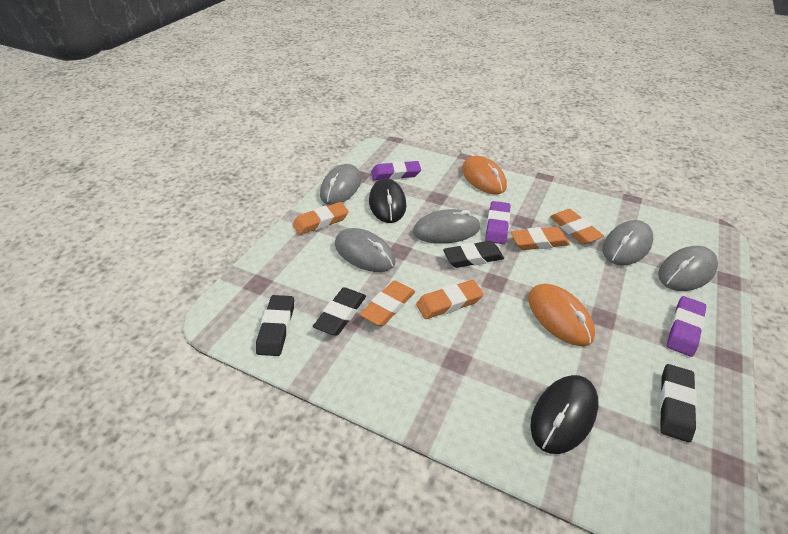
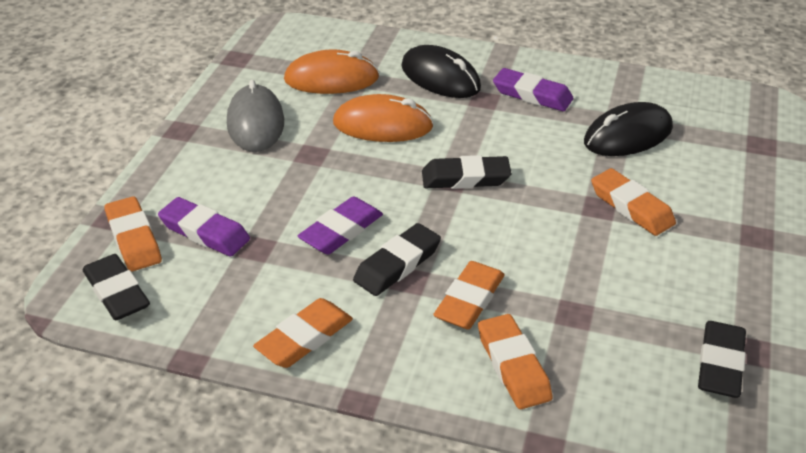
grey mouse: [320,164,361,205] [335,228,396,272] [413,209,480,244] [603,220,653,265] [658,246,718,291] = 5 -> [227,80,284,152] = 1

